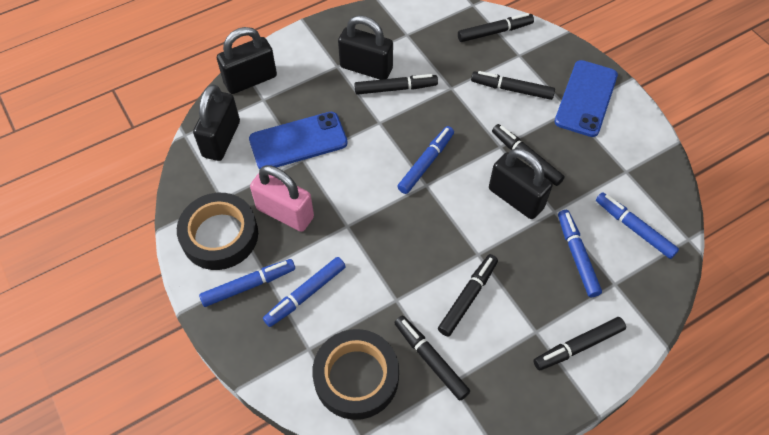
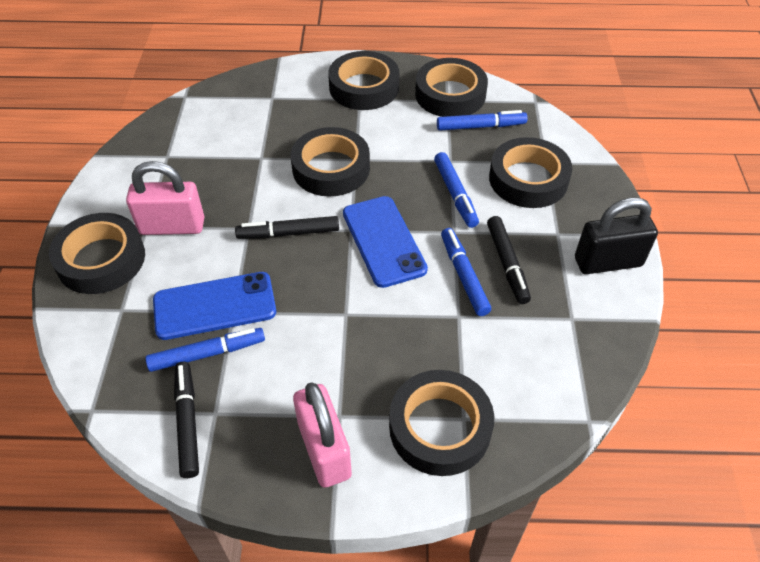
black marker: [354,74,438,95] [394,316,470,401] [438,254,498,337] [458,13,534,42] [471,71,555,100] [492,124,565,186] [534,317,626,370] = 7 -> [174,362,199,478] [235,216,339,239] [487,216,531,304] = 3
black padlock: [193,84,240,161] [217,27,277,94] [338,15,393,80] [489,148,553,219] = 4 -> [575,197,658,274] = 1
black tape: [177,193,258,270] [312,329,399,420] = 2 -> [49,213,145,294] [291,127,370,197] [328,51,399,110] [389,370,494,476] [415,58,488,117] [489,137,572,208] = 6
blue marker: [199,259,295,307] [263,257,346,327] [397,126,454,194] [558,210,602,297] [596,192,679,259] = 5 -> [146,328,265,372] [434,152,479,228] [437,110,528,131] [441,228,491,316] = 4
pink padlock: [250,165,314,232] = 1 -> [126,161,204,235] [293,382,352,488] = 2

